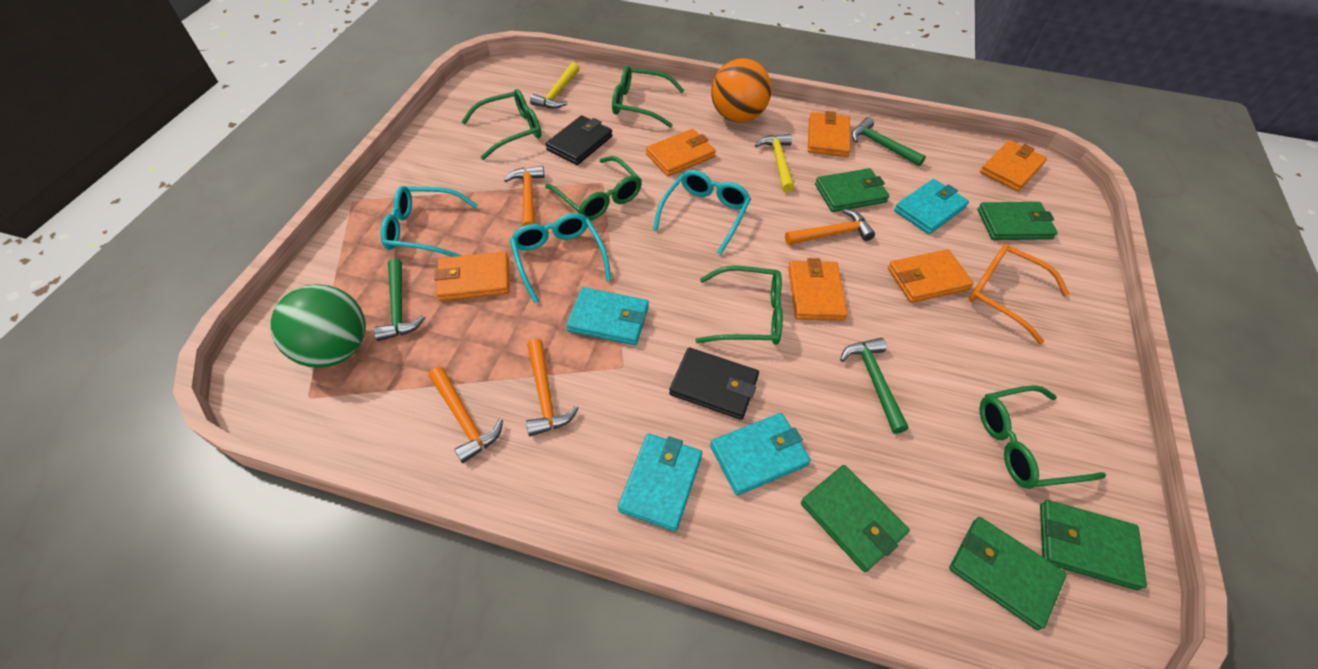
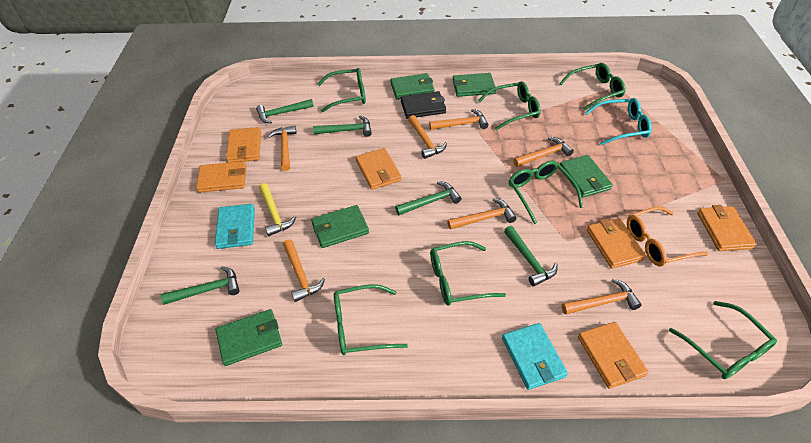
black wallet: [545,115,613,165] [669,348,759,420] = 2 -> [401,91,446,119] = 1
green ball: [270,284,366,368] = 1 -> none = 0
green glasses: [461,89,541,160] [545,156,642,220] [612,66,684,128] [695,266,783,345] [979,385,1106,489] = 5 -> [318,68,366,113] [334,284,408,355] [430,241,506,306] [478,81,541,130] [509,161,583,224] [559,63,626,110] [669,301,777,379] = 7
green hammer: [374,259,426,341] [840,338,909,434] [851,117,926,166] = 3 -> [161,266,239,305] [256,99,314,124] [313,116,372,137] [395,181,462,215] [504,226,558,287] = 5
orange ball: [711,58,772,122] = 1 -> none = 0
orange hammer: [429,367,503,463] [504,166,545,227] [526,338,578,436] [785,209,875,245] = 4 -> [268,125,297,171] [283,239,325,302] [408,115,447,159] [429,109,489,130] [447,198,517,230] [513,137,574,167] [562,278,642,315] = 7
turquoise glasses: [380,186,478,257] [510,213,611,303] [653,170,751,255] = 3 -> [585,98,652,145] = 1
turquoise wallet: [566,287,649,345] [618,433,702,532] [710,413,811,496] [894,179,969,234] = 4 -> [215,204,255,249] [502,323,568,390] = 2
yellow hammer: [530,62,579,109] [755,134,794,193] = 2 -> [259,183,296,236] = 1

